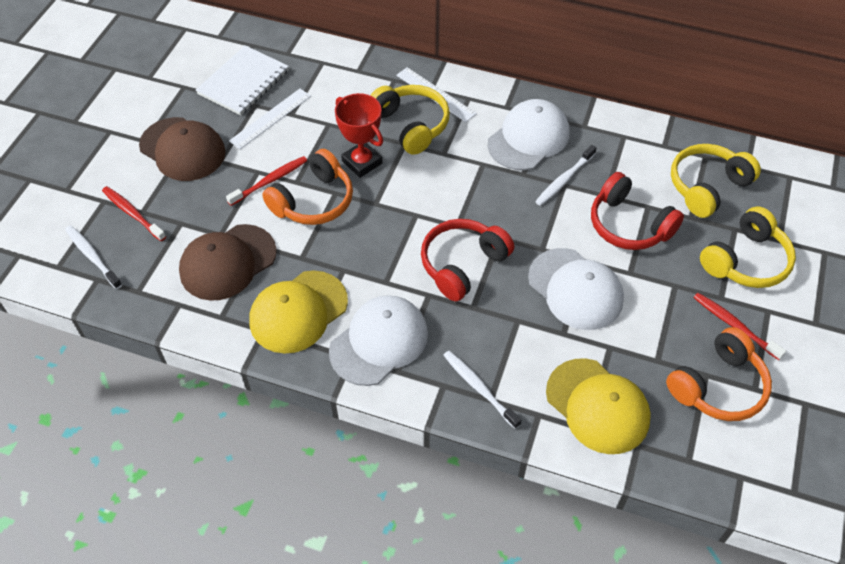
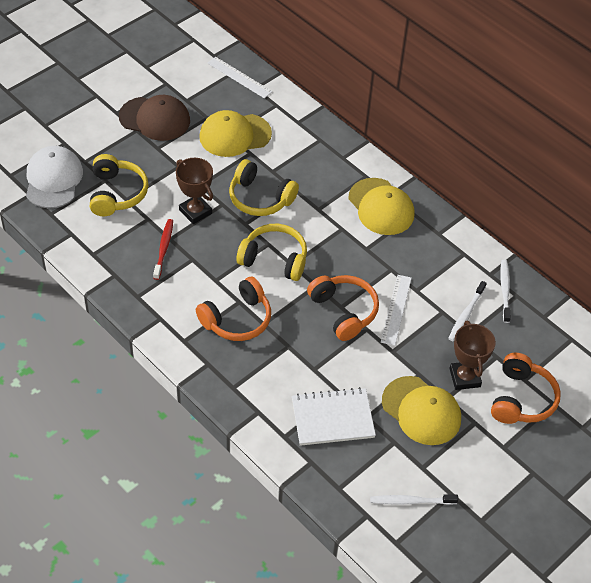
brown cap: [139,117,226,181] [179,224,277,301] = 2 -> [119,95,190,141] = 1
brown trophy: none = 0 -> [176,158,213,224] [449,321,496,390] = 2
orange headphones: [262,149,353,225] [666,327,772,421] = 2 -> [196,277,271,341] [307,275,379,341] [491,353,561,424] = 3
red headphones: [421,219,514,301] [591,172,684,250] = 2 -> none = 0
red toothbrush: [102,186,166,241] [226,156,307,206] [693,293,786,360] = 3 -> [153,219,173,280] = 1
red trophy: [335,93,383,178] = 1 -> none = 0
white cap: [329,295,428,386] [487,99,570,170] [528,248,624,330] = 3 -> [26,146,83,208] = 1
yellow cap: [250,271,348,354] [546,358,651,454] = 2 -> [199,110,272,157] [348,178,415,235] [382,376,461,445] = 3

